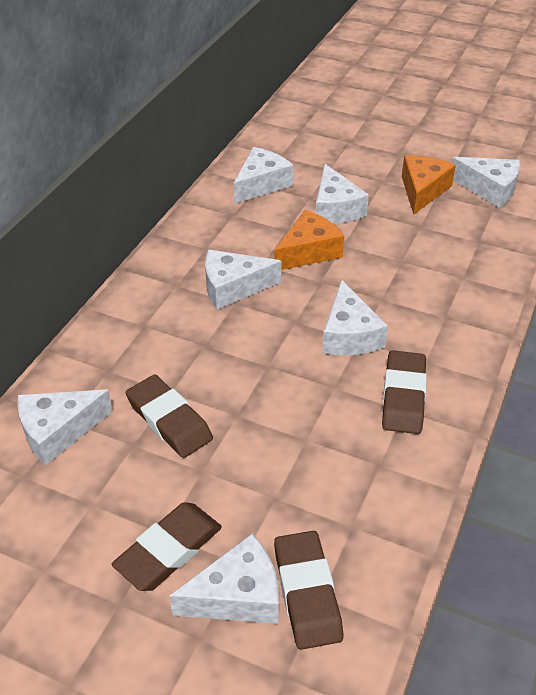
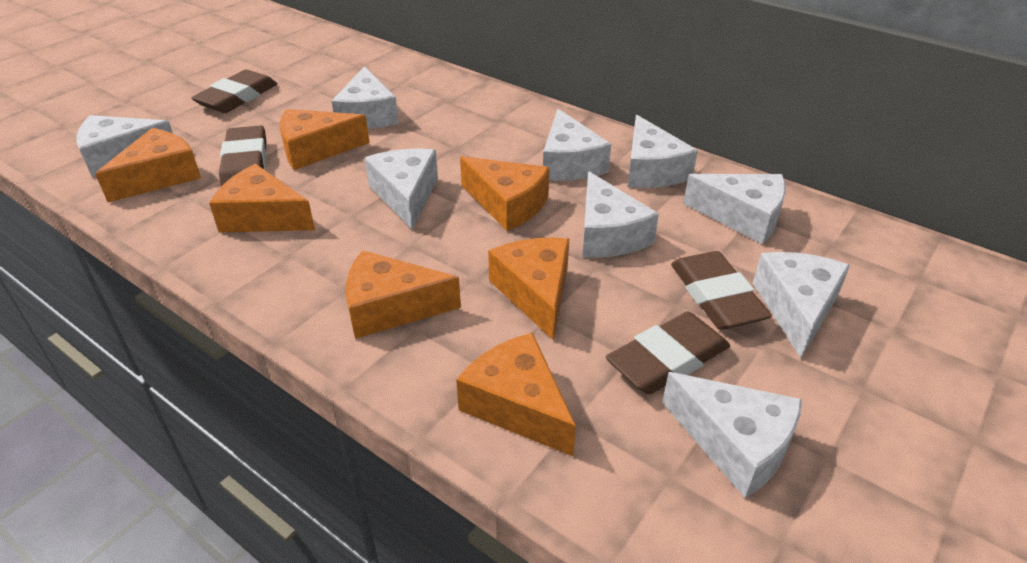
orange cheese: [274,210,344,270] [402,155,456,215] = 2 -> [95,128,201,202] [209,164,315,232] [280,109,370,170] [346,250,461,339] [456,333,576,456] [460,156,550,231] [488,237,569,341] = 7
white cheese: [17,389,113,466] [169,533,279,624] [205,250,281,309] [234,147,293,204] [316,164,369,224] [322,280,388,356] [452,157,520,208] = 7 -> [76,115,173,177] [332,66,399,129] [365,148,438,230] [543,109,611,181] [582,171,659,258] [627,115,698,188] [662,372,802,498] [683,174,786,244] [753,252,850,358] = 9

